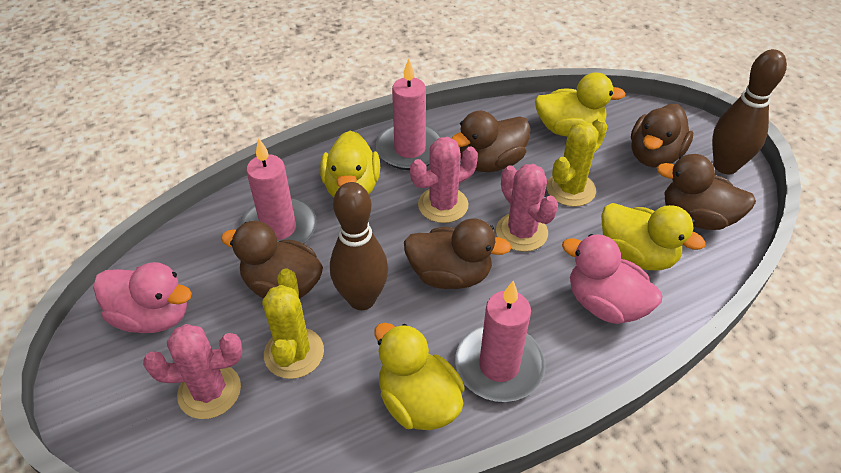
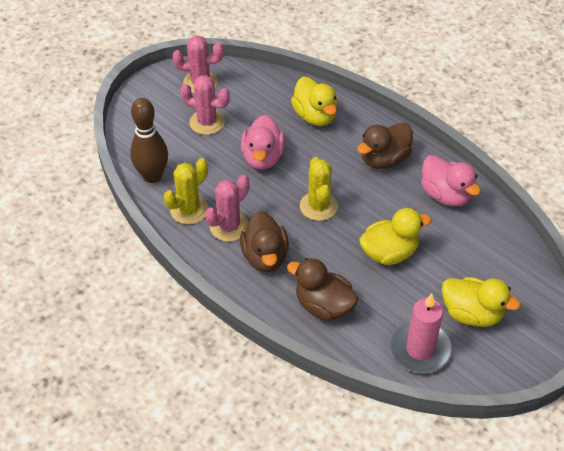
brown bowling pin: [330,182,388,310] [712,49,787,174] = 2 -> [130,98,168,183] = 1
brown duck: [221,221,323,299] [404,219,511,289] [451,111,531,172] [631,104,694,168] [657,154,756,230] = 5 -> [240,211,289,272] [287,258,358,321] [357,123,413,169] = 3
pink candle: [239,138,317,244] [375,59,442,170] [455,281,545,402] = 3 -> [389,293,453,373] = 1
yellow duck: [320,131,380,198] [374,323,465,430] [535,72,626,136] [601,203,706,270] = 4 -> [291,77,337,126] [359,208,432,265] [442,277,521,327] = 3

